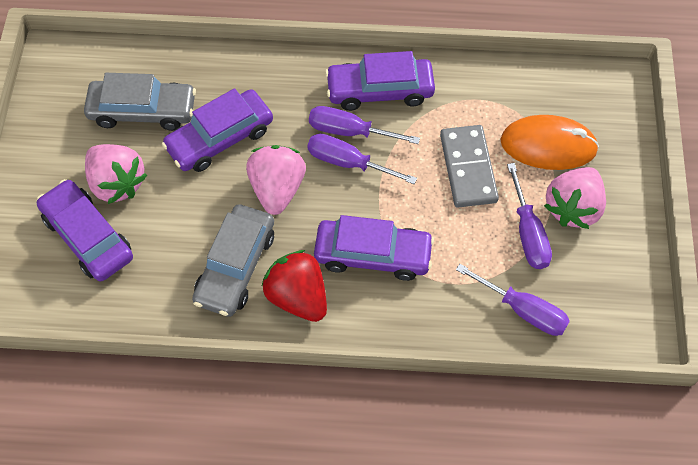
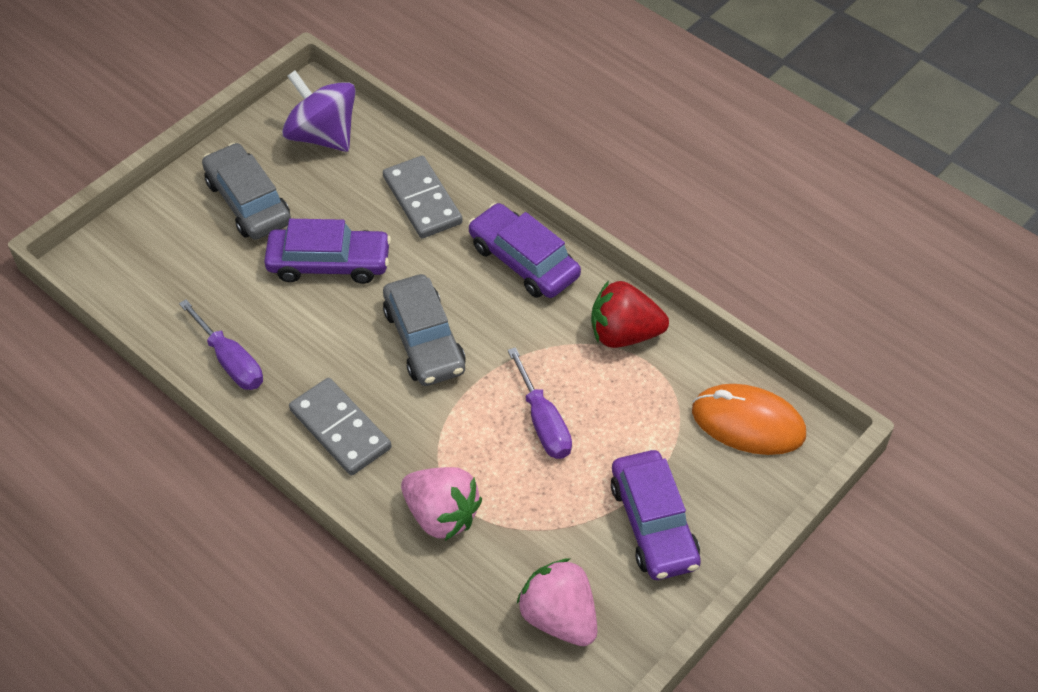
grey domino: [440,125,499,208] = 1 -> [289,378,391,476] [383,156,463,238] = 2
pink strawberry: [85,144,147,204] [246,145,306,215] [544,167,606,229] = 3 -> [401,467,482,541] [517,558,597,646] = 2
purple car: [37,179,133,281] [162,88,273,172] [314,215,434,281] [325,51,435,111] = 4 -> [264,219,391,284] [468,203,581,298] [611,450,701,580] = 3
purple screwdriver: [307,134,417,184] [309,106,420,144] [456,264,570,336] [507,163,552,269] = 4 -> [179,299,263,390] [508,347,572,459] = 2
purple spinning top: none = 0 -> [282,71,356,152] = 1

